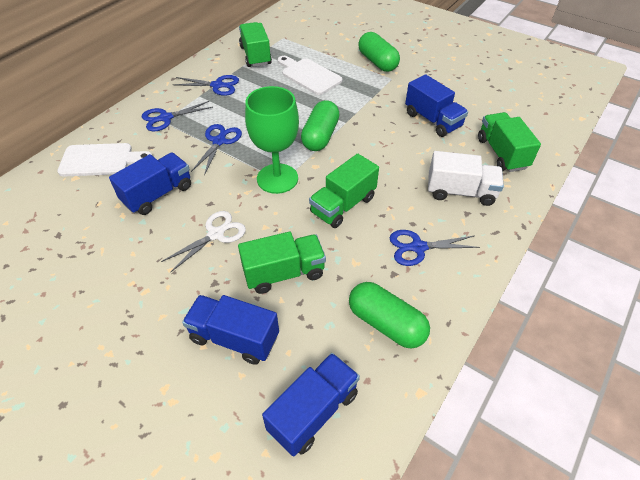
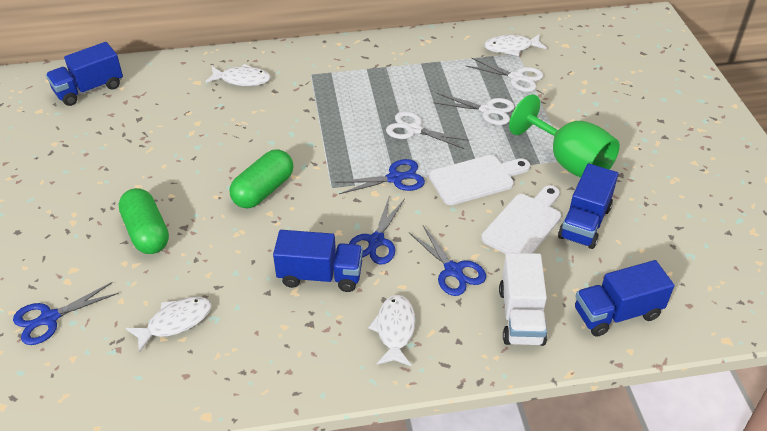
green capsule: [301,100,340,151] [349,282,430,349] [358,32,400,72] = 3 -> [119,188,169,254] [230,149,293,208] = 2
green truck: [238,232,326,294] [239,22,272,67] [309,154,379,228] [478,112,541,172] = 4 -> none = 0
white fish: none = 0 -> [126,297,211,353] [205,64,271,86] [368,295,415,366] [484,34,547,56] = 4
white scissors: [161,211,246,272] = 1 -> [386,111,470,149] [433,93,515,125] [466,58,543,92] = 3

